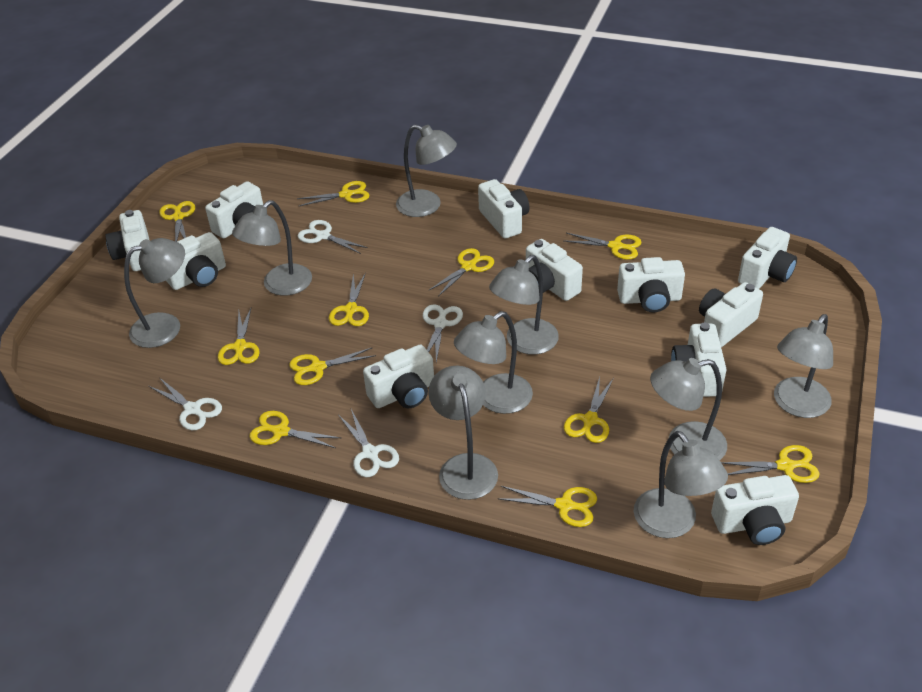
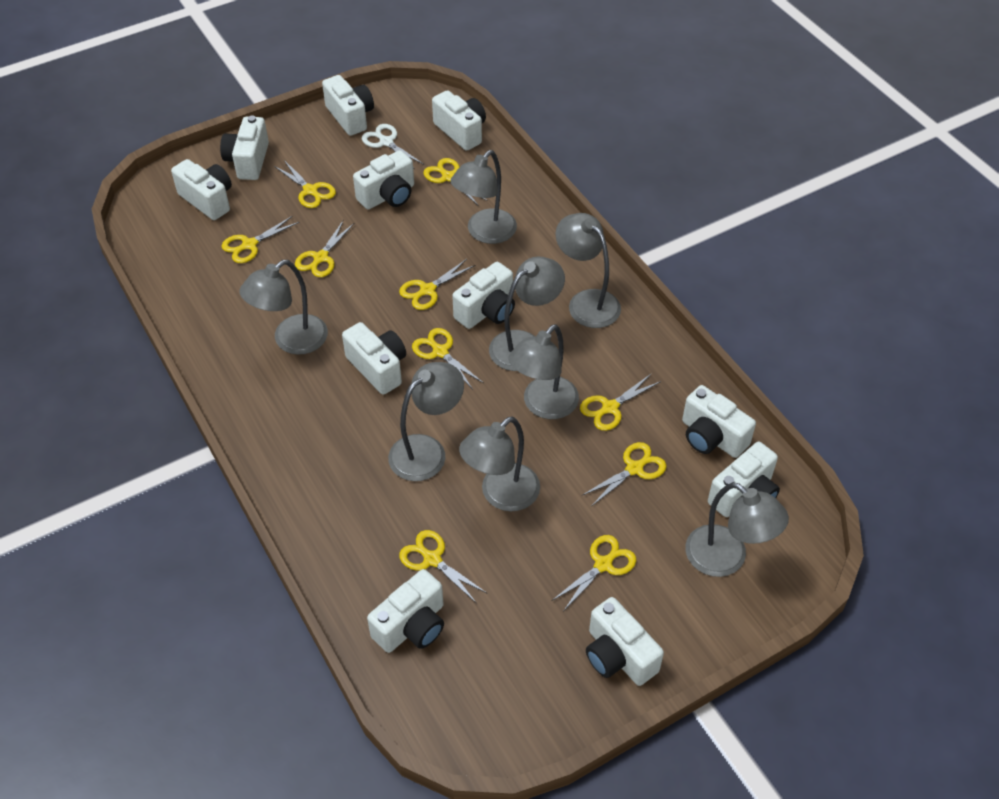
grey lamp: [124,238,185,348] [232,200,312,296] [396,125,457,217] [428,366,498,500] [454,311,533,414] [489,255,559,355] [634,431,728,538] [650,358,727,460] [774,314,833,418] = 9 -> [239,260,328,355] [388,362,464,481] [450,150,517,244] [459,416,540,511] [489,257,565,371] [508,324,579,419] [556,213,621,328] [685,482,789,577] = 8
white scissors: [149,377,222,430] [298,220,368,254] [338,409,399,477] [423,304,463,363] = 4 -> [362,124,423,169] = 1
yellow scissors: [159,201,195,242] [218,308,260,365] [250,411,341,448] [289,348,376,385] [297,181,370,206] [329,273,369,326] [428,248,494,296] [498,486,597,527] [564,377,614,443] [565,233,642,260] [721,445,820,483] = 11 -> [221,216,299,263] [274,160,336,208] [295,220,354,277] [399,259,475,310] [399,530,487,603] [412,328,483,388] [423,158,488,206] [551,535,636,610] [580,373,661,431] [583,442,667,506] = 10

